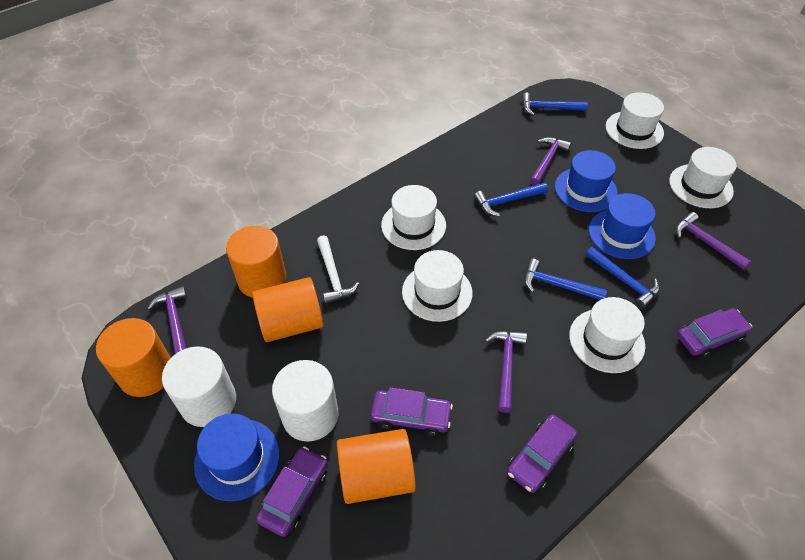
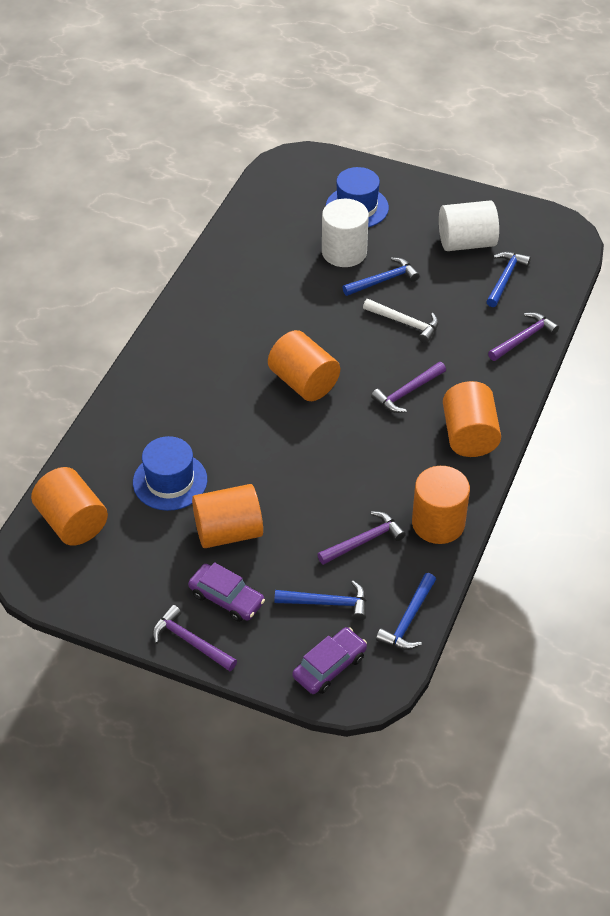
blue hat: [194,413,280,501] [555,150,618,212] [589,193,656,259] = 3 -> [133,436,207,511] [326,167,389,227] = 2
orange cylinder: [96,318,171,397] [226,226,286,298] [252,277,323,342] [337,429,416,504] = 4 -> [31,467,108,546] [192,484,263,548] [268,330,340,401] [412,466,470,544] [443,381,501,457] = 5
purple car: [257,447,328,537] [371,387,453,436] [507,414,577,493] [677,308,752,358] = 4 -> [188,562,265,622] [292,627,367,694] = 2
white hat: [381,185,446,250] [402,250,473,322] [569,297,645,373] [606,92,664,149] [669,147,736,208] = 5 -> none = 0

